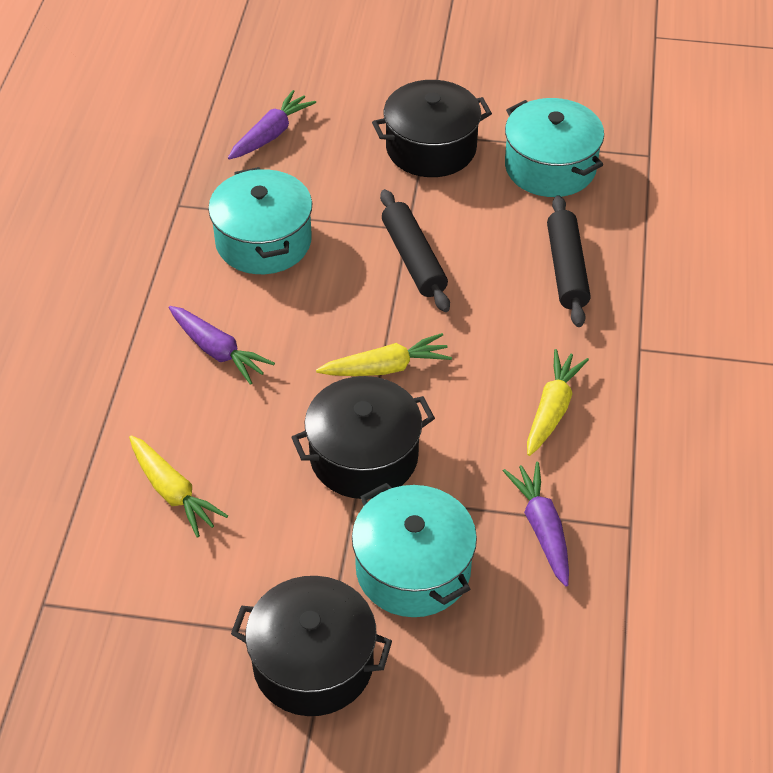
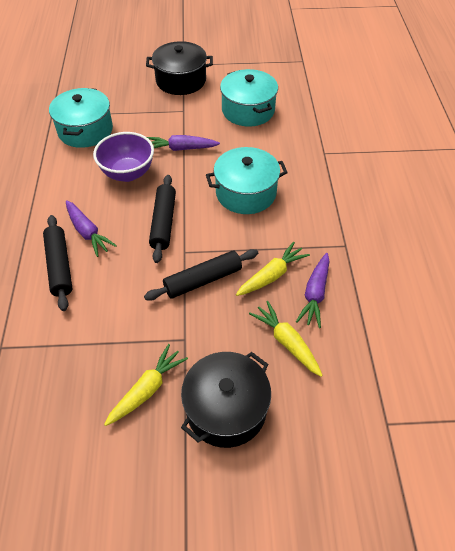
black pot: [231,576,392,716] [291,376,435,499] [372,80,492,177] = 3 -> [146,41,213,95] [181,352,271,448] = 2
black rolling pin: [380,189,450,312] [547,195,591,327] = 2 -> [43,215,73,311] [144,249,258,301] [149,175,176,263] = 3
purple bowl: none = 0 -> [93,132,154,182] = 1

